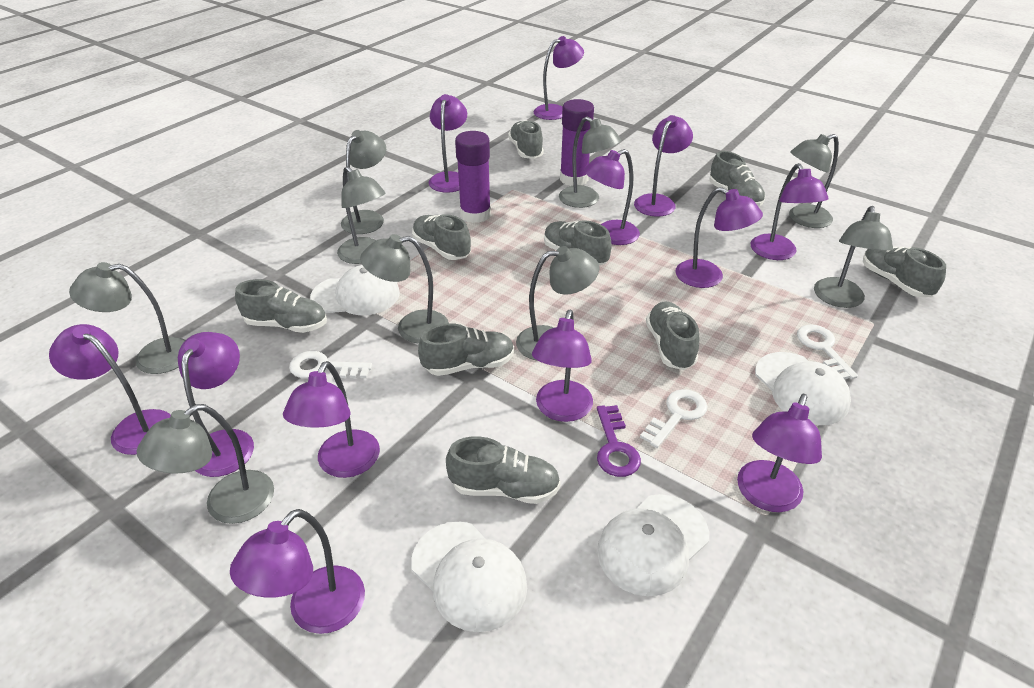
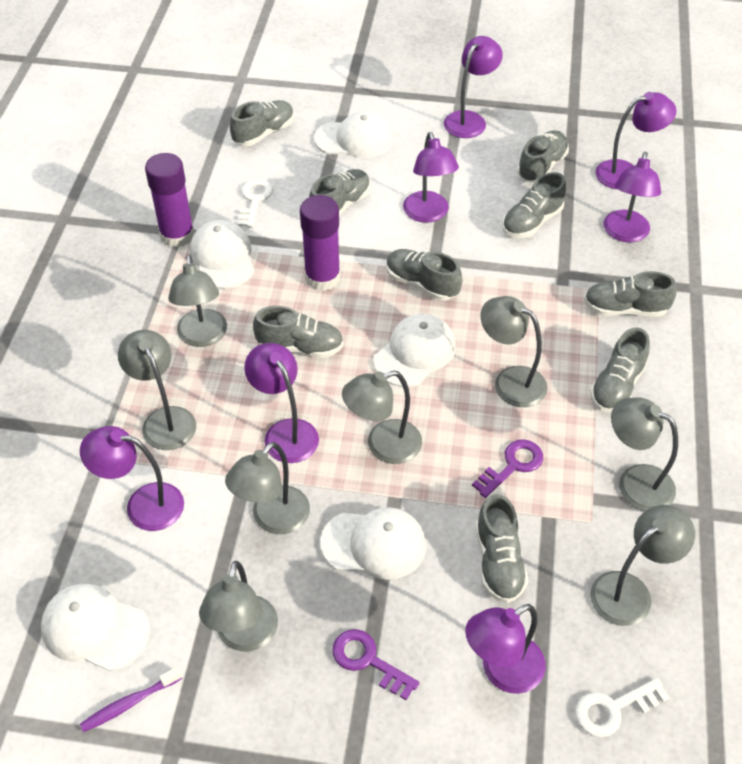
grey lamp: [69,262,186,374] [137,404,274,524] [337,166,385,264] [341,130,386,234] [360,234,449,344] [516,246,599,361] [559,116,622,208] [789,134,839,228] [814,206,893,308] = 9 -> [118,330,196,450] [168,254,227,347] [199,561,278,651] [225,442,310,534] [342,370,422,464] [480,296,548,407] [590,505,695,626] [611,398,678,511] = 8
purple key: [597,405,641,477] = 1 -> [332,629,419,700] [472,439,543,498] = 2
purple lamp: [49,324,171,455] [178,332,254,477] [230,509,365,634] [283,361,380,478] [429,94,467,193] [532,310,593,422] [534,36,584,120] [583,149,640,245] [634,115,693,217] [675,187,763,288] [737,394,822,512] [751,163,829,260] = 12 -> [80,426,184,531] [244,343,319,463] [403,132,459,223] [444,36,503,138] [465,604,546,694] [596,92,676,189] [604,151,661,243] = 7
purple toothbrush: none = 0 -> [80,667,183,732] = 1
white cap: [310,265,400,315] [411,522,527,632] [597,494,709,596] [755,352,851,425] = 4 -> [41,584,150,671] [190,220,254,289] [314,111,392,158] [320,507,426,580] [374,314,455,387] = 5
white key: [289,351,372,378] [640,389,708,448] [797,324,858,379] = 3 -> [238,179,273,228] [575,678,669,737] = 2

